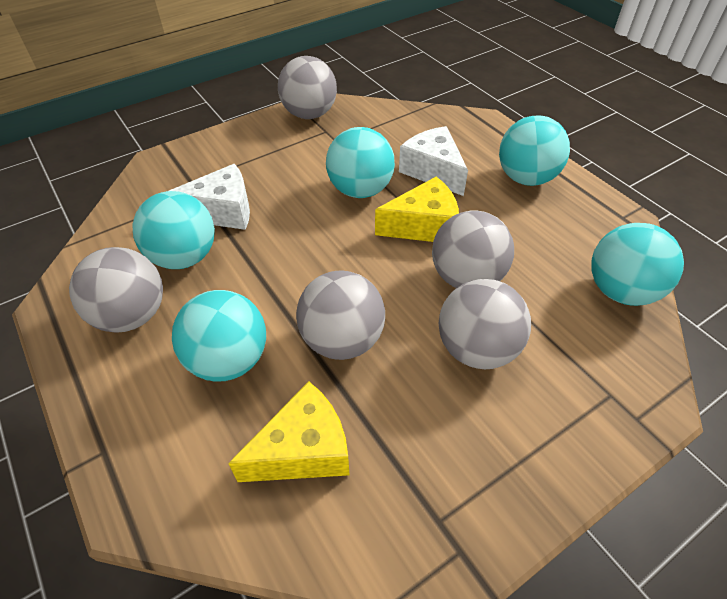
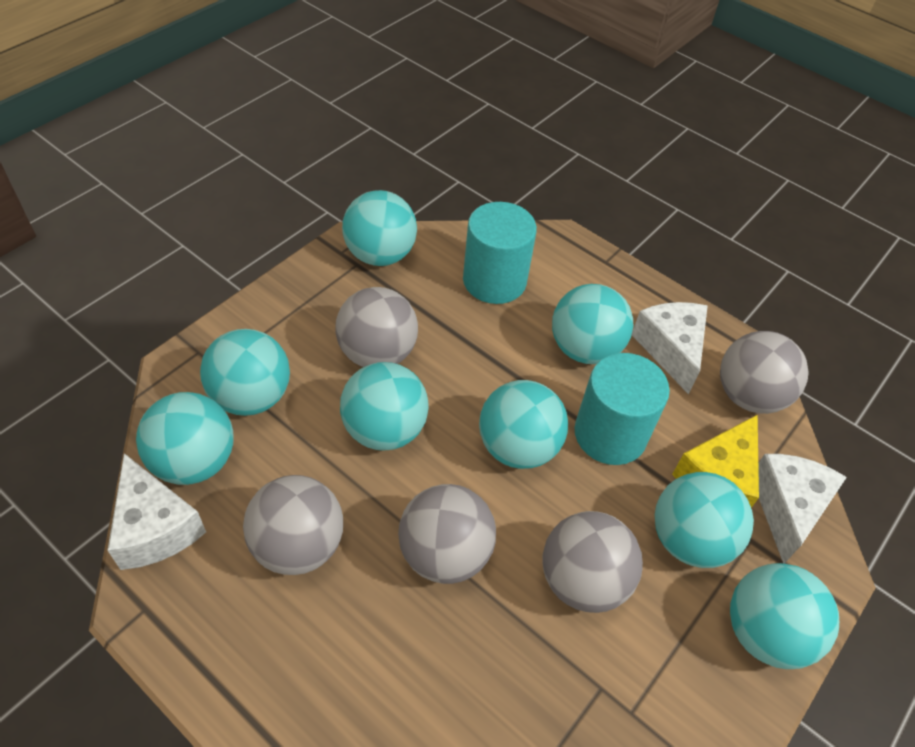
turquoise ball: [132,191,215,269] [172,290,266,382] [326,127,395,198] [499,115,570,186] [591,223,684,306] = 5 -> [136,392,233,485] [200,329,290,416] [340,362,429,451] [342,190,417,266] [479,380,568,469] [552,284,633,364] [655,472,754,568] [730,563,839,669] = 8
turquoise cylinder: none = 0 -> [463,202,537,304] [574,353,670,465] = 2
white cheese: [169,164,250,230] [399,126,468,196] = 2 -> [107,453,206,570] [632,302,708,395] [758,454,847,564] = 3
yellow cheese: [228,381,350,482] [375,177,459,242] = 2 -> [672,415,759,508] = 1

